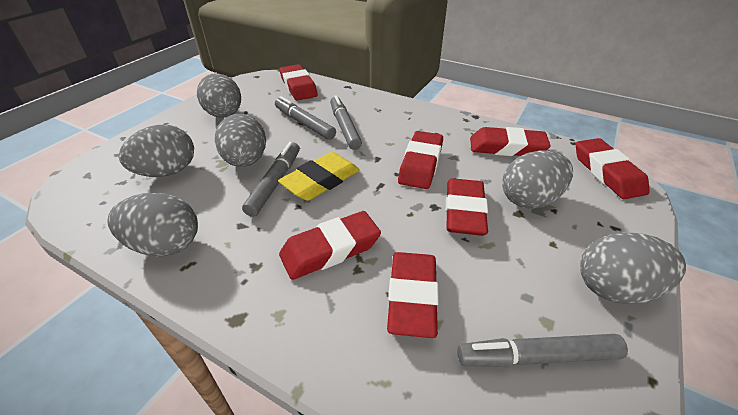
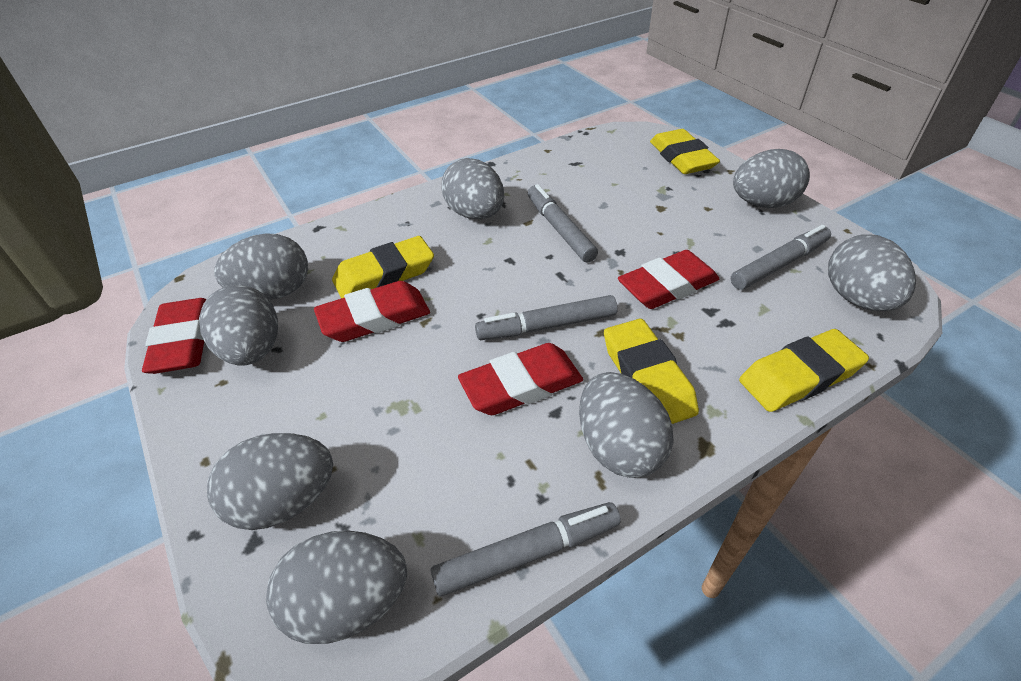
grey egg: [108,193,198,257] [119,125,194,177] [197,73,241,118] [215,114,266,167] [502,150,573,209] [580,232,686,304] = 6 -> [199,285,278,365] [207,433,333,530] [214,233,308,300] [266,531,407,644] [441,158,504,219] [579,372,674,478] [733,149,810,208] [828,234,916,311] = 8
red eraser: [279,64,318,101] [279,211,381,280] [387,252,439,338] [398,131,443,189] [446,178,488,236] [470,127,551,156] [576,138,650,199] = 7 -> [142,298,207,374] [314,281,430,342] [458,343,583,415] [618,250,719,309] = 4
yellow eraser: [278,152,360,201] = 1 -> [332,236,434,298] [604,319,699,424] [650,129,720,174] [739,329,869,412] = 4

